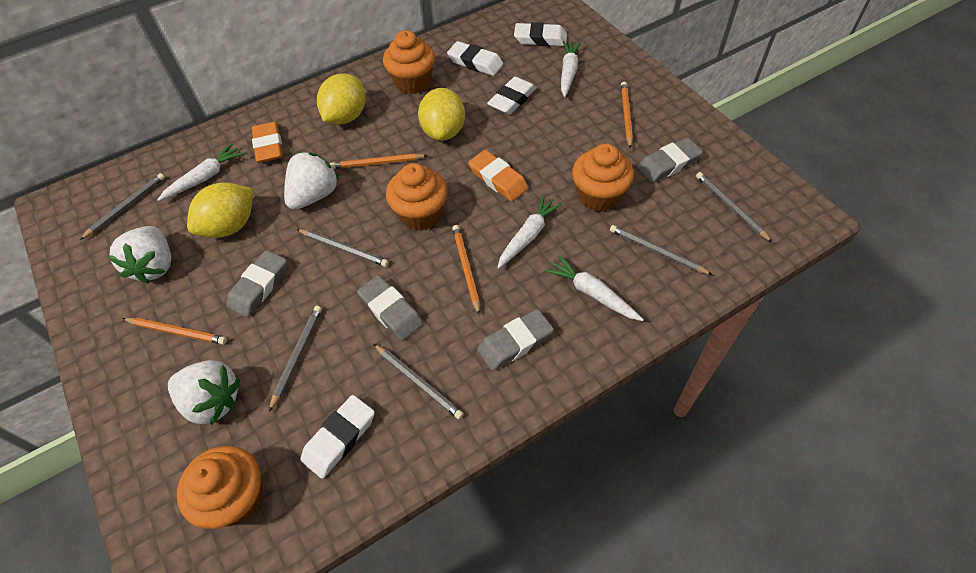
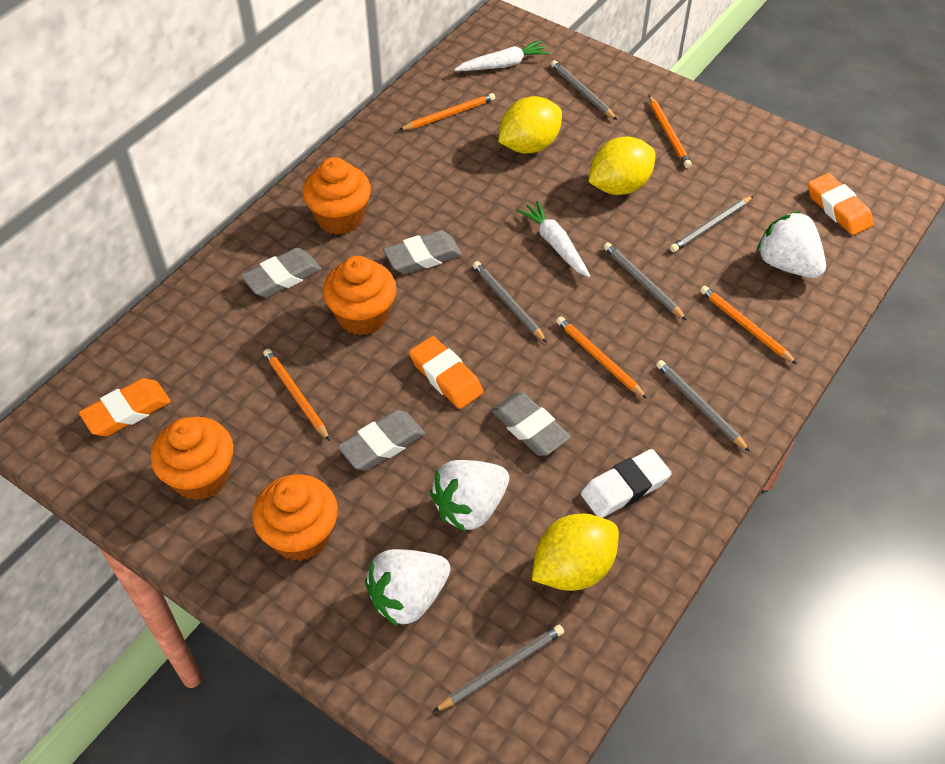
orange eraser: [252,122,283,163] [468,150,528,202] = 2 -> [79,378,171,436] [409,336,484,409] [808,173,874,235] = 3
orange pencil: [122,318,227,345] [330,153,428,169] [452,225,480,315] [621,82,633,149] = 4 -> [263,349,330,441] [399,93,495,130] [556,316,647,399] [649,95,692,168] [700,286,797,364] = 5
white carrot: [157,144,244,201] [497,195,563,269] [545,255,644,321] [561,41,581,97] = 4 -> [454,40,550,71] [517,201,590,277] = 2
white eraser: [300,395,375,479] [447,41,503,76] [487,77,537,115] [514,22,567,46] = 4 -> [581,449,672,518] = 1

